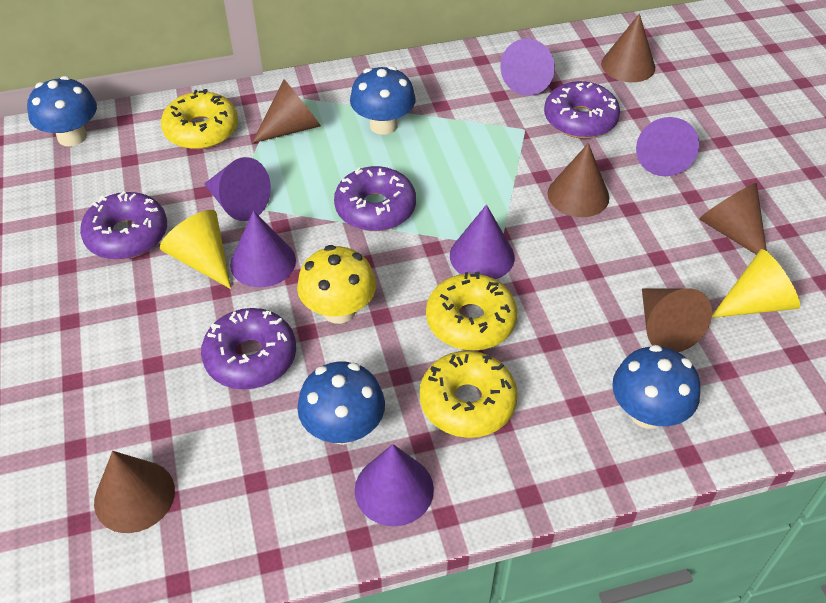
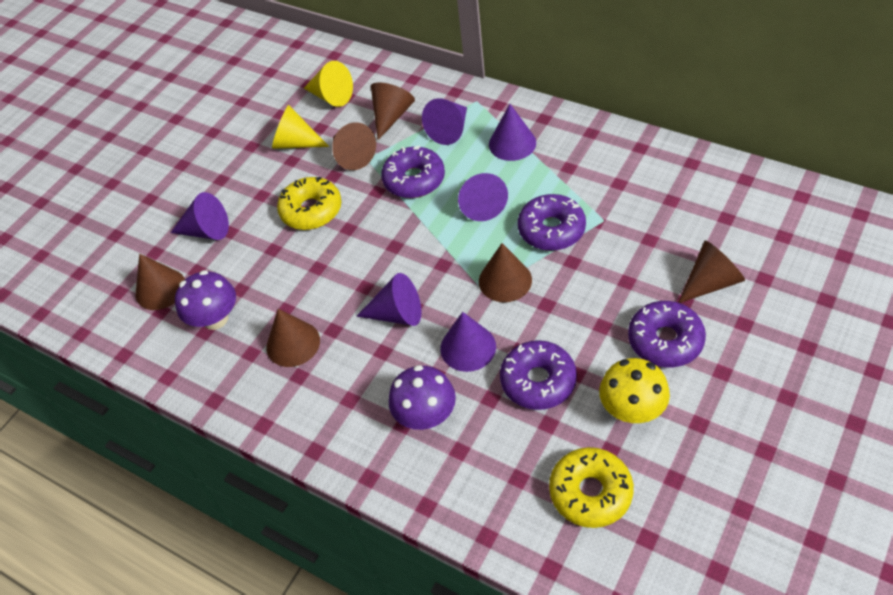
blue mushroom: [27,76,97,146] [297,361,385,445] [350,66,416,135] [612,345,700,429] = 4 -> none = 0
purple mushroom: none = 0 -> [175,270,236,330] [389,365,456,430] = 2
yellow donut: [161,89,238,150] [420,351,518,438] [426,272,517,350] = 3 -> [277,177,341,230] [549,447,634,528] = 2

